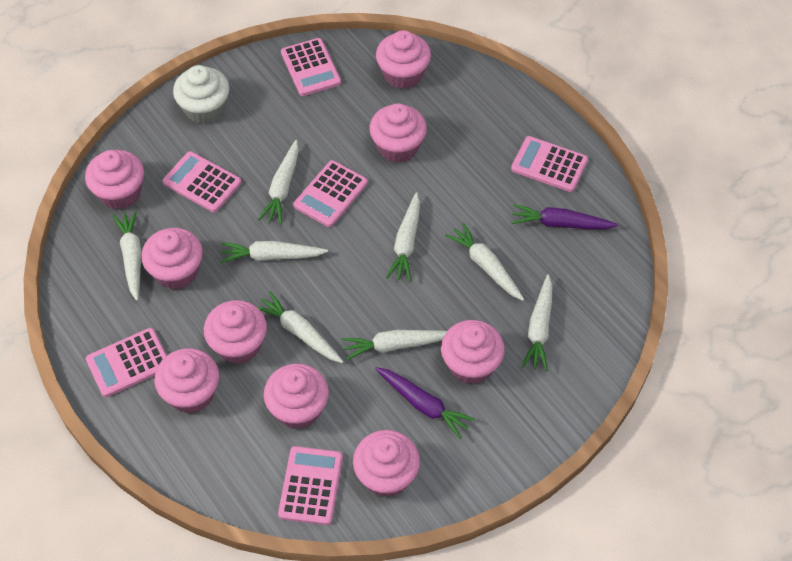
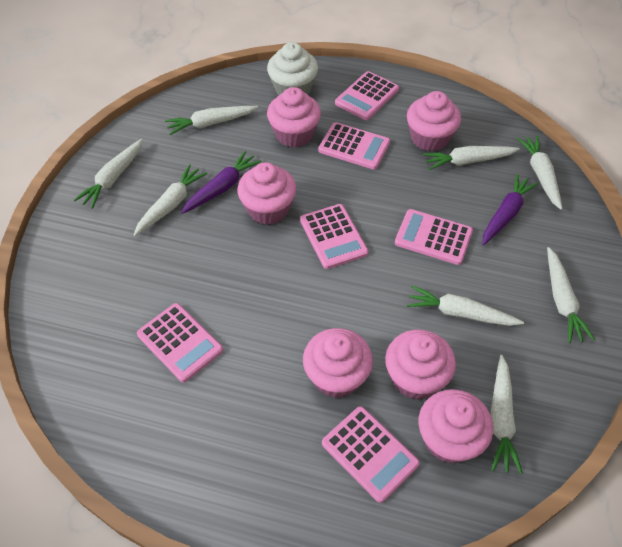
pink cupcake: [85,150,144,209] [141,228,203,290] [154,348,219,413] [204,300,267,364] [264,364,329,429] [353,430,420,497] [369,103,427,163] [376,30,431,89] [441,320,505,384] = 9 -> [237,162,296,225] [267,87,321,147] [303,328,373,398] [385,330,456,400] [407,91,461,151] [418,389,493,463] = 6

